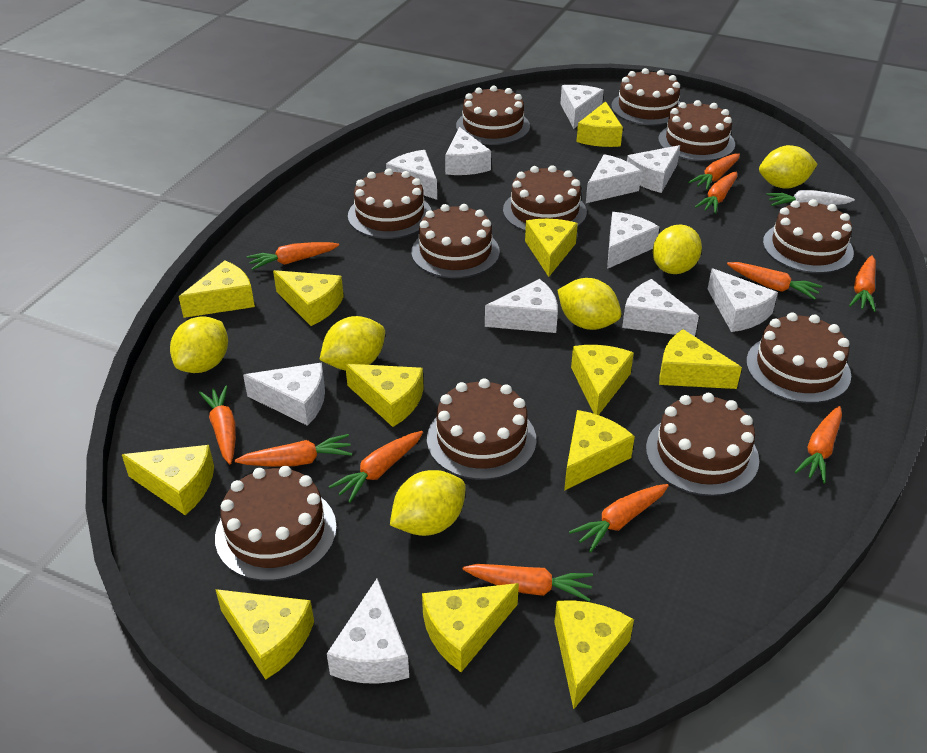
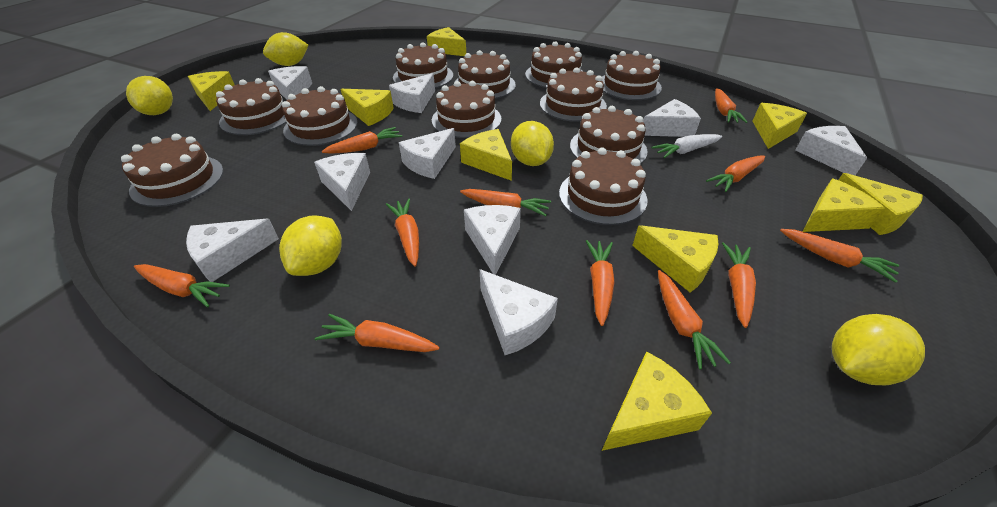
white cheese: [243,363,325,426] [327,578,409,684] [386,150,437,200] [445,127,491,175] [485,279,558,333] [560,85,604,129] [586,154,642,203] [607,212,659,269] [622,279,699,336] [627,145,680,193] [708,268,778,332] = 11 -> [186,219,279,282] [268,66,312,100] [314,153,370,211] [389,73,435,113] [399,128,456,179] [464,205,521,275] [480,269,558,355] [643,99,701,137] [795,126,867,175] = 9
yellow cheese: [122,445,214,515] [179,260,255,318] [215,589,314,680] [273,270,344,326] [345,364,424,427] [422,583,519,672] [525,219,578,277] [554,600,634,710] [564,410,635,491] [571,345,634,415] [576,101,623,147] [659,329,742,389] = 12 -> [188,71,235,111] [340,89,394,126] [427,27,466,56] [460,129,512,181] [602,351,712,451] [632,225,718,292] [752,103,807,149] [803,179,885,232] [839,173,923,235] = 9
yellow lemon: [170,316,228,373] [320,316,385,371] [390,470,465,536] [558,278,621,330] [653,224,702,274] [759,145,818,189] = 6 -> [126,76,173,115] [263,32,308,66] [279,215,342,276] [511,121,554,166] [832,314,925,385] = 5

